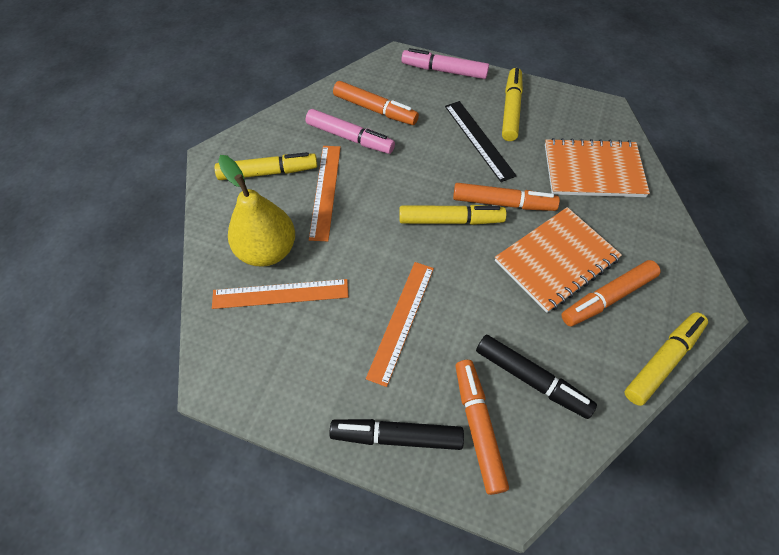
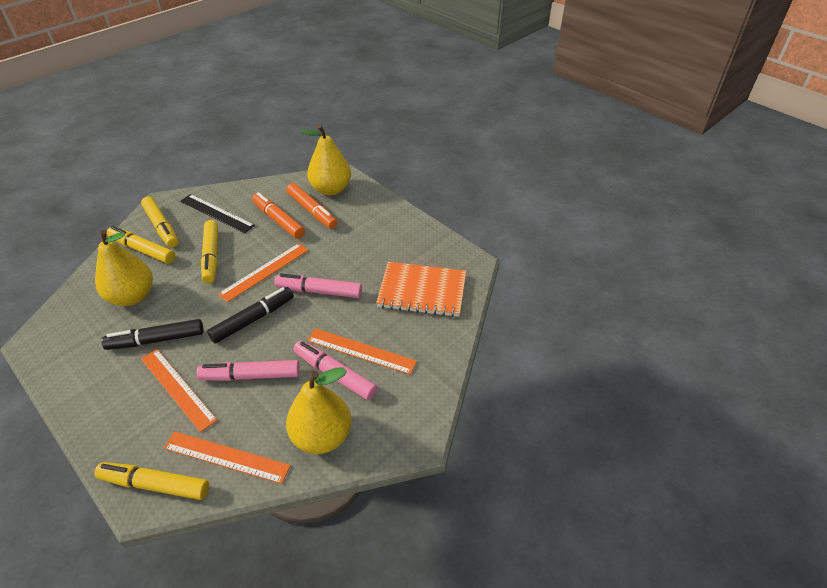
orange marker: [333,81,419,125] [453,183,560,211] [456,360,509,495] [561,260,661,326] = 4 -> [252,192,305,239] [286,183,338,229] = 2
orange notebook: [495,207,622,313] [545,138,650,197] = 2 -> [376,262,466,317] = 1
orange ruler: [212,279,349,309] [309,146,341,241] [366,262,434,387] = 3 -> [141,349,217,432] [164,431,291,484] [218,243,308,302] [307,328,417,375] = 4
pink marker: [306,109,395,154] [401,48,489,79] = 2 -> [197,360,300,381] [274,274,362,298] [293,340,377,400] = 3
yellow pear: [218,155,295,267] = 1 -> [95,229,153,306] [286,367,352,454] [301,125,351,195] = 3

